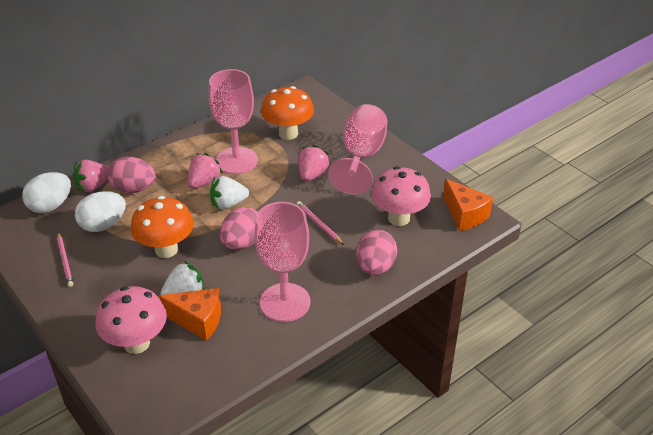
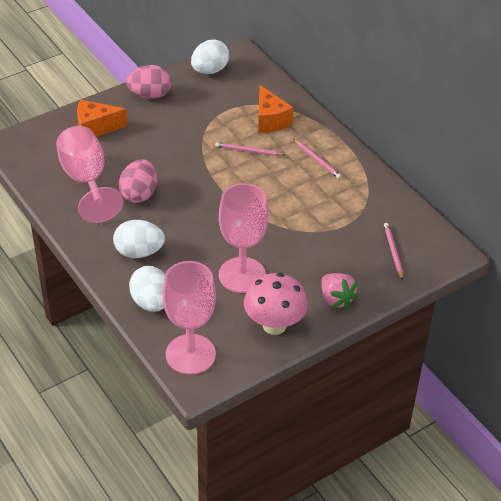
orange mushroom: [131,196,194,258] [261,86,314,140] = 2 -> none = 0
pink egg: [108,157,156,193] [220,207,258,250] [356,230,397,276] = 3 -> [119,159,157,203] [126,65,171,99] = 2
pink mushroom: [95,286,167,354] [371,166,431,226] = 2 -> [244,273,308,335] = 1
pink pencil: [57,233,73,287] [296,201,344,245] = 2 -> [215,142,285,156] [293,139,341,179] [384,223,403,280] = 3
pink strawberry: [74,159,109,192] [188,153,223,189] [298,145,330,182] = 3 -> [321,273,359,309] = 1
white egg: [22,172,71,213] [75,191,126,232] = 2 -> [113,220,165,258] [129,266,165,312] [191,39,229,74] = 3
white strawberry: [160,261,205,295] [210,176,249,209] = 2 -> none = 0

